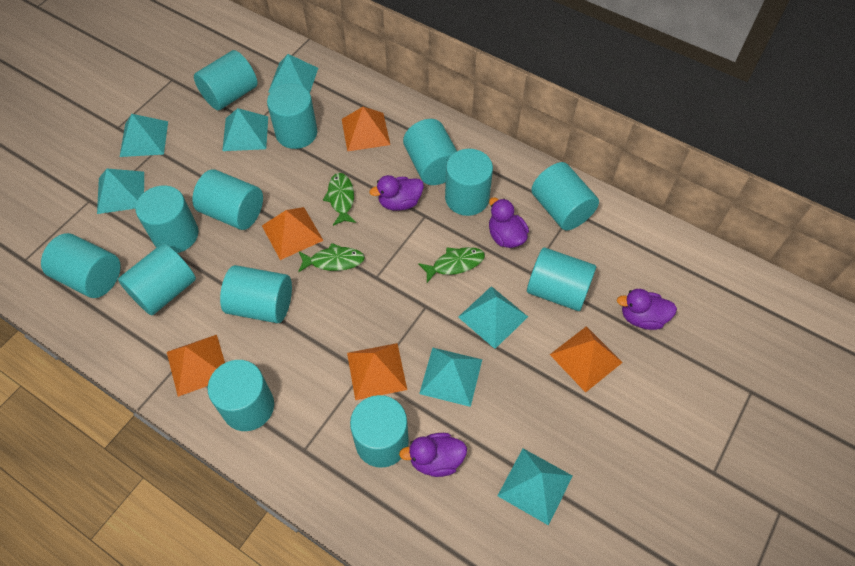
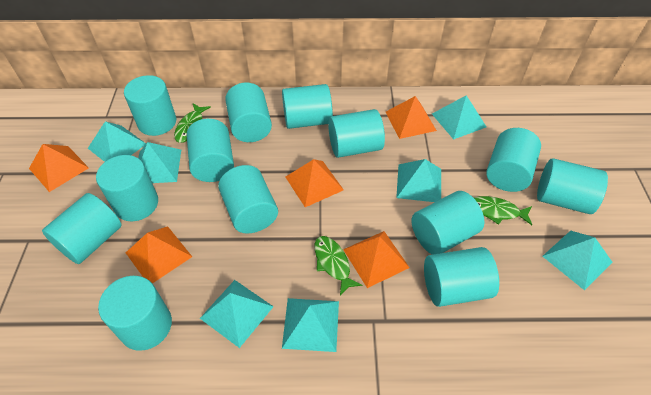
purple duck: [369,175,424,211] [399,433,467,477] [489,197,529,248] [617,289,677,330] = 4 -> none = 0

